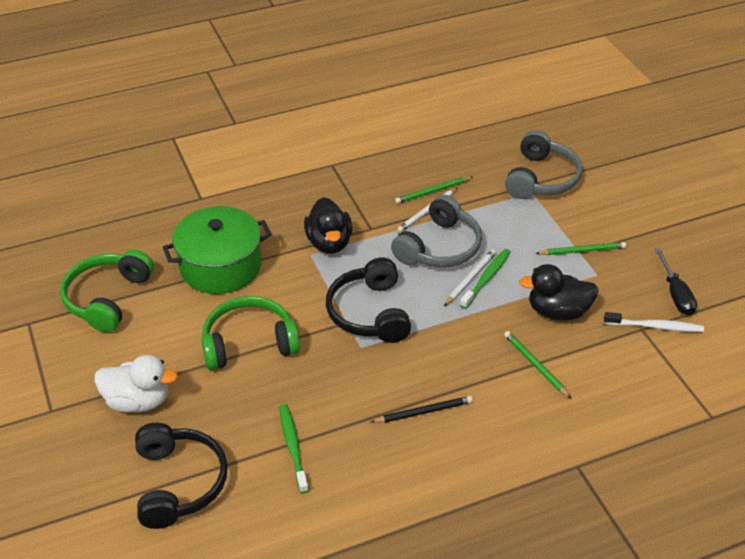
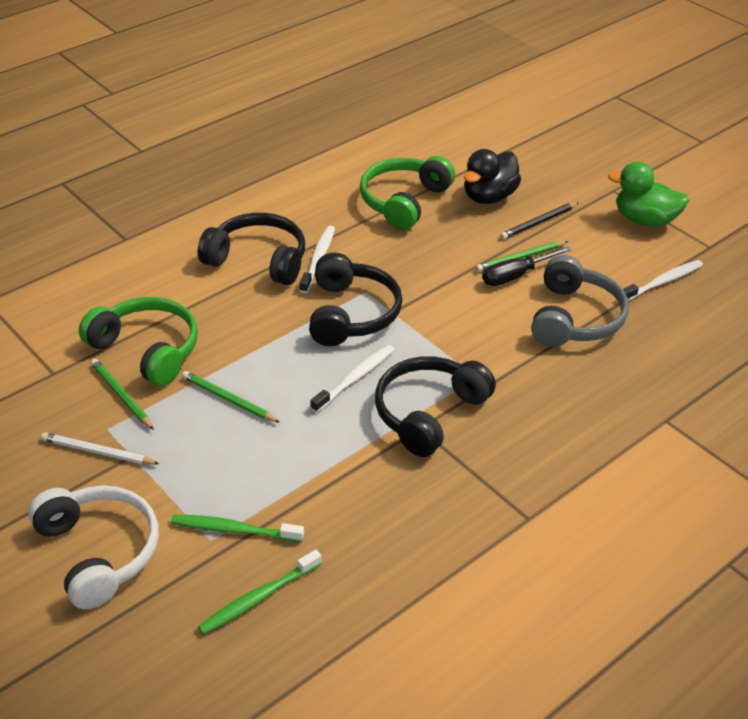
black duck: [304,197,352,254] [519,264,599,320] = 2 -> [464,149,521,204] = 1
black headphones: [135,423,228,529] [326,257,411,343] = 2 -> [198,213,305,285] [309,253,403,346] [375,356,496,457] = 3
green duck: none = 0 -> [608,162,689,227] = 1
green pot: [163,206,272,294] = 1 -> none = 0
grey headphones: [391,195,482,268] [505,130,583,199] = 2 -> [531,255,629,347] = 1
white duck: [94,355,178,412] = 1 -> none = 0
white headphones: none = 0 -> [28,485,159,609] = 1
white pencil: [397,187,458,232] [444,249,496,306] = 2 -> [41,432,159,465] = 1
white toothbrush: [604,312,704,332] = 1 -> [299,226,335,293] [310,345,395,413] [623,260,703,301] = 3

